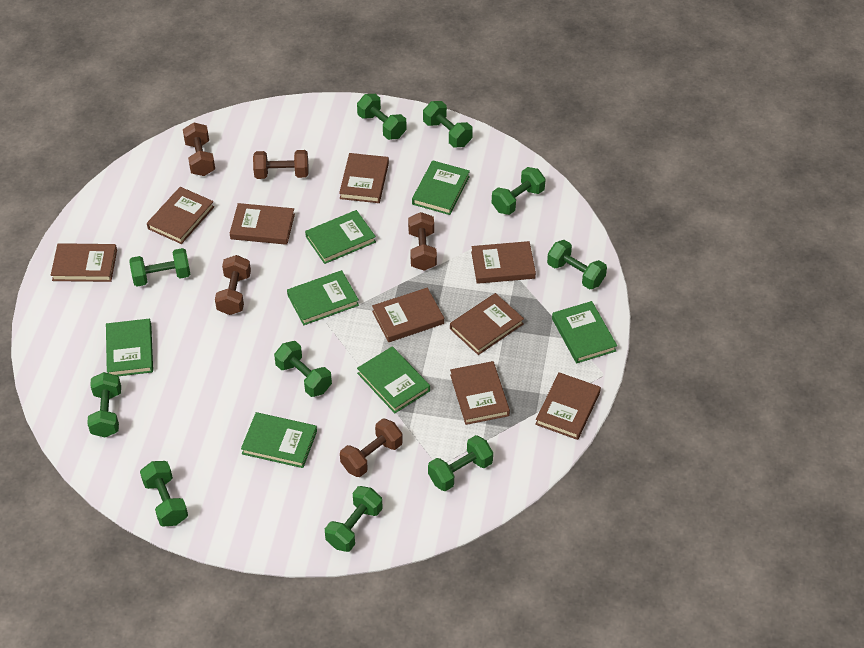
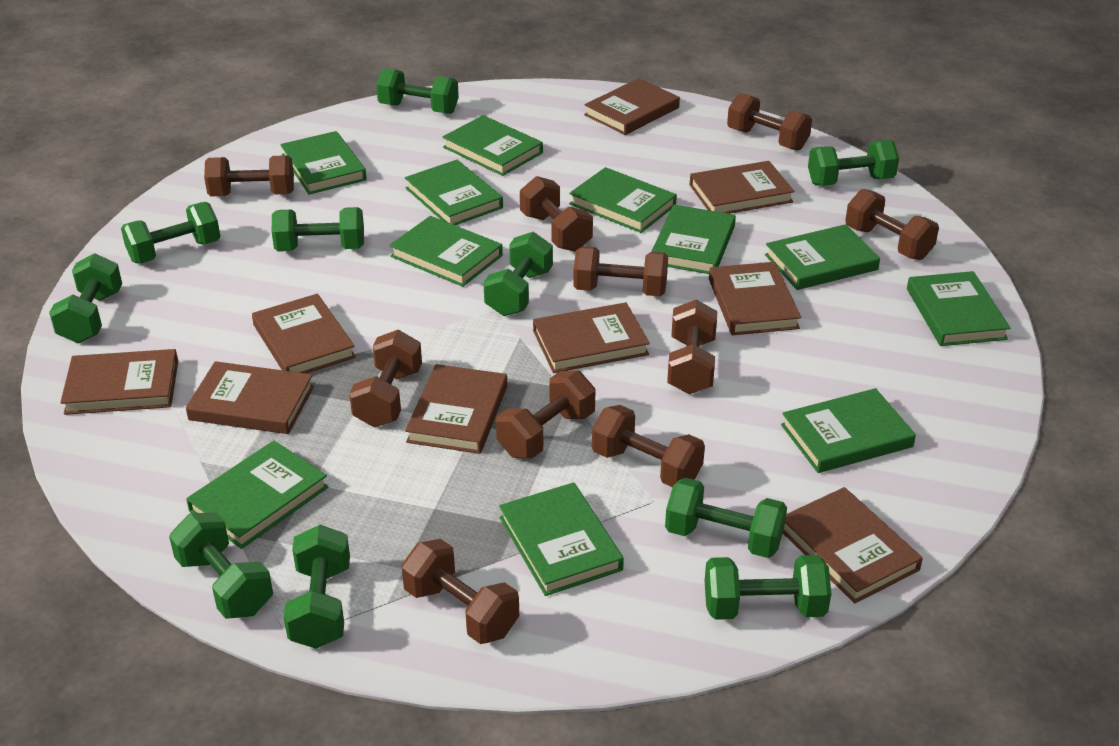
brown dumbbell: [183,122,215,176] [215,255,251,315] [253,150,309,179] [340,419,403,477] [408,212,437,271] = 5 -> [204,155,294,196] [349,330,422,427] [401,539,519,644] [496,370,596,458] [520,176,593,252] [573,246,668,296] [592,405,705,487] [667,300,717,394] [727,93,812,151] [845,189,939,260] = 10
green book: [106,319,153,376] [241,412,317,468] [287,270,359,325] [305,210,376,264] [357,346,430,413] [412,160,470,215] [552,301,617,363] = 7 -> [186,441,329,549] [280,131,367,194] [389,216,503,287] [405,160,503,225] [442,115,543,176] [499,482,624,596] [569,167,677,233] [651,205,736,274] [765,224,880,290] [781,388,916,473] [907,271,1011,346] = 11

